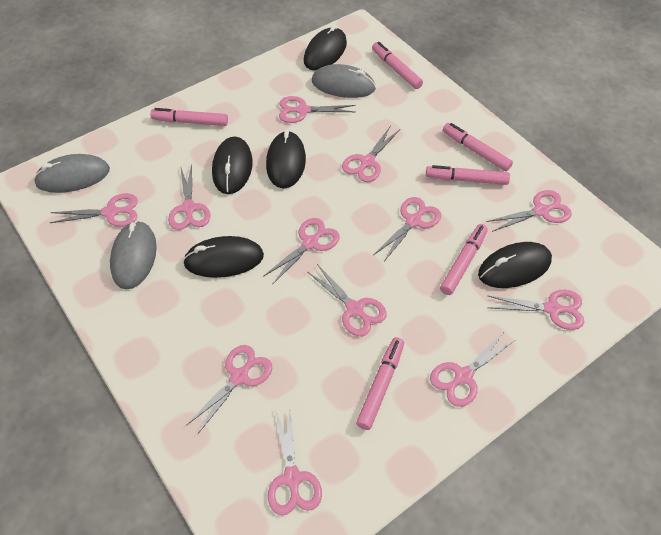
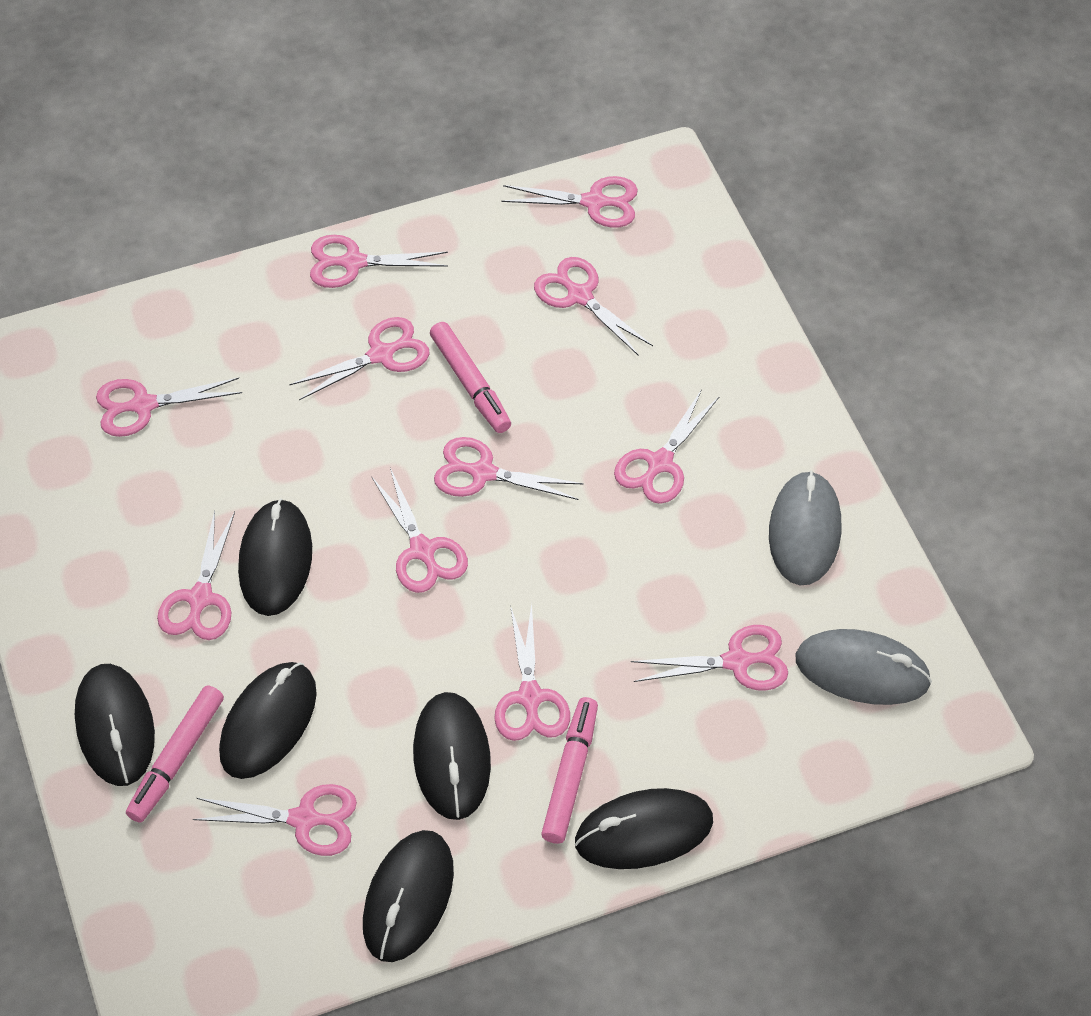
black mouse: [183,236,264,278] [212,136,253,194] [266,130,306,188] [304,25,347,71] [478,242,552,288] = 5 -> [75,664,155,786] [219,662,317,779] [238,498,312,616] [363,830,454,962] [413,692,491,820] [575,788,713,869] = 6
grey mouse: [34,154,110,193] [110,220,157,290] [312,64,376,98] = 3 -> [769,470,841,585] [796,629,932,705] = 2
pink marker: [150,108,228,126] [356,337,404,430] [372,42,423,89] [426,165,510,185] [440,224,488,295] [443,123,513,171] = 6 -> [126,685,224,823] [430,322,511,433] [541,697,598,844] = 3

